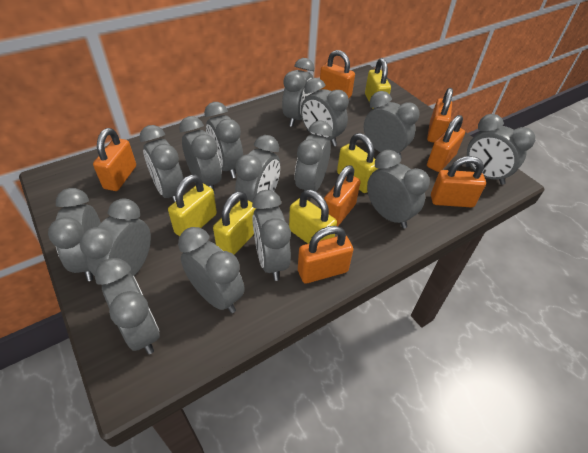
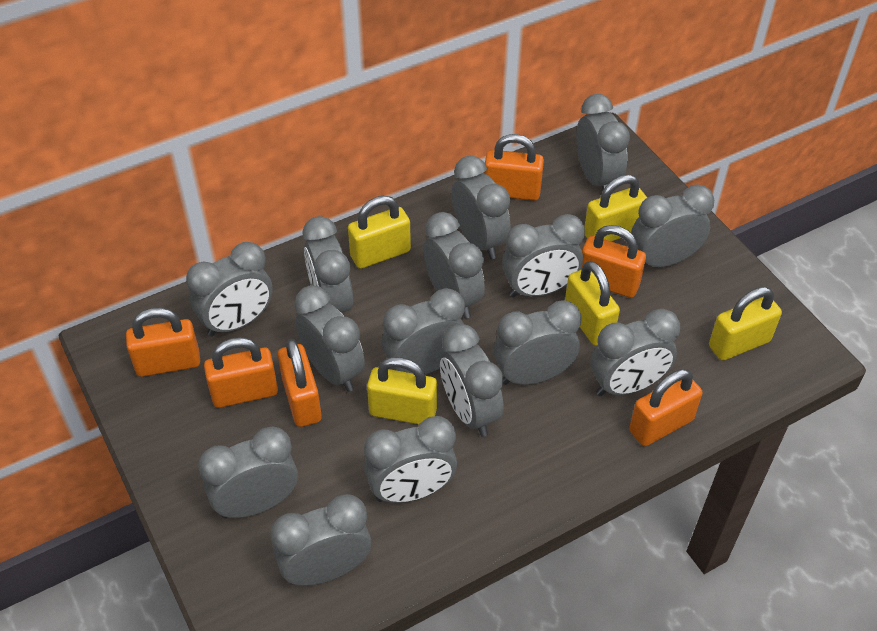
orange padlock: [93,128,136,191] [298,226,353,283] [319,50,355,99] [324,165,361,226] [427,88,453,143] [427,115,465,172] [431,156,486,207] = 7 -> [126,308,200,377] [204,337,278,408] [278,339,322,427] [484,134,544,201] [581,225,646,298] [629,369,702,446] = 6

